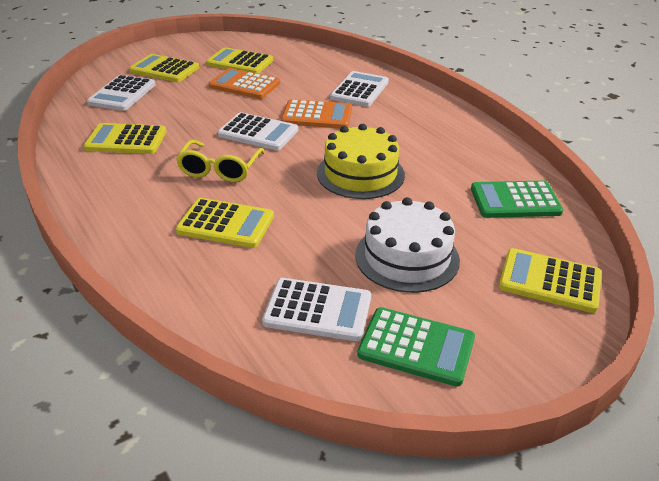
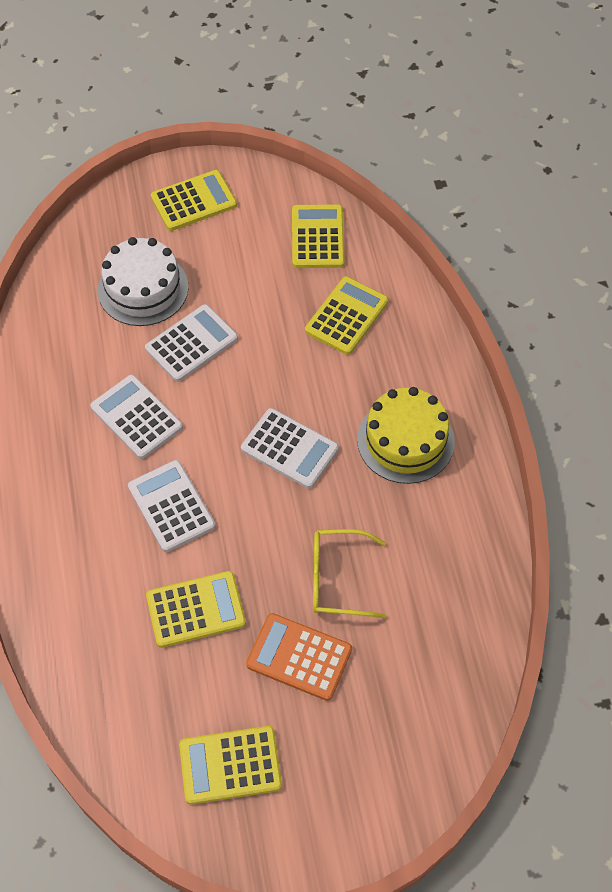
green calculator: [357,307,475,387] [471,181,563,218] = 2 -> none = 0
orange calculator: [209,68,280,99] [281,99,352,128] = 2 -> [246,613,352,701] = 1

